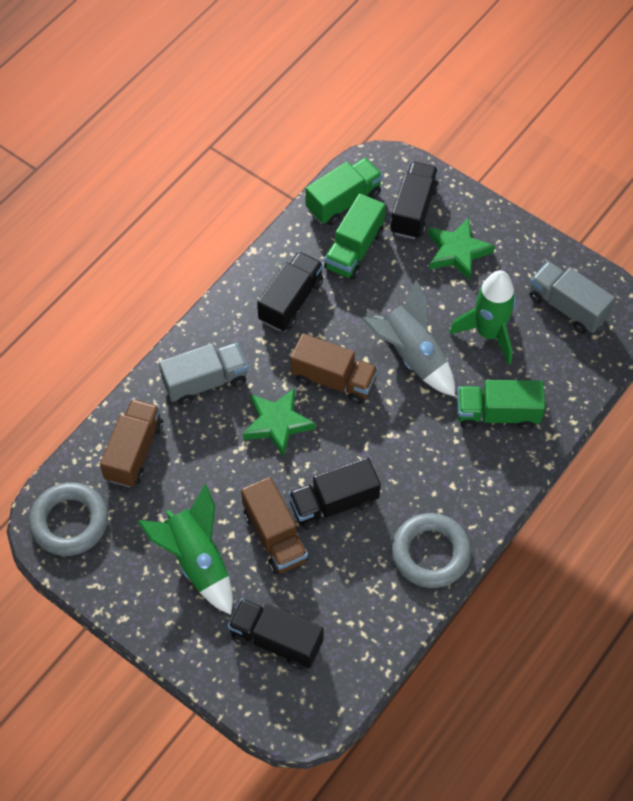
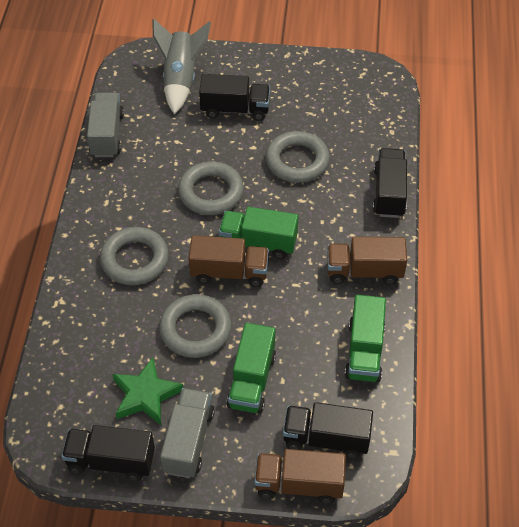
green rocket: [137,484,233,615] [449,270,516,365] = 2 -> none = 0
green star: [243,388,316,458] [428,218,495,281] = 2 -> [112,357,183,425] = 1
grey ring: [29,482,108,556] [392,513,471,588] = 2 -> [100,227,169,285] [159,294,231,358] [178,161,244,215] [265,131,330,183] = 4

